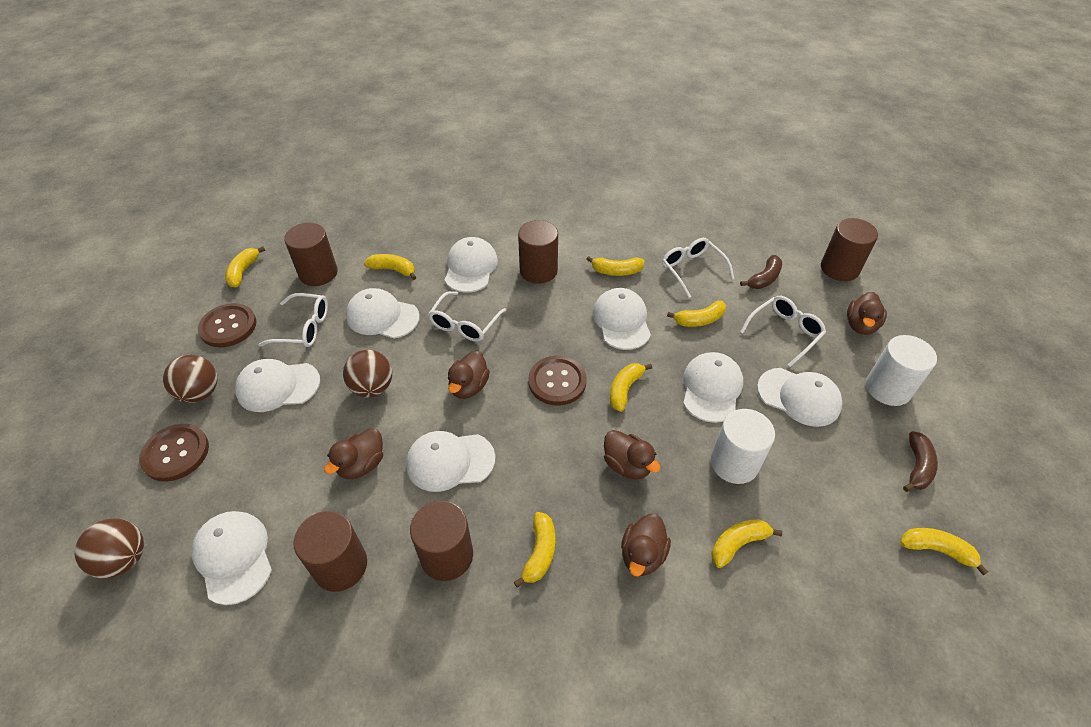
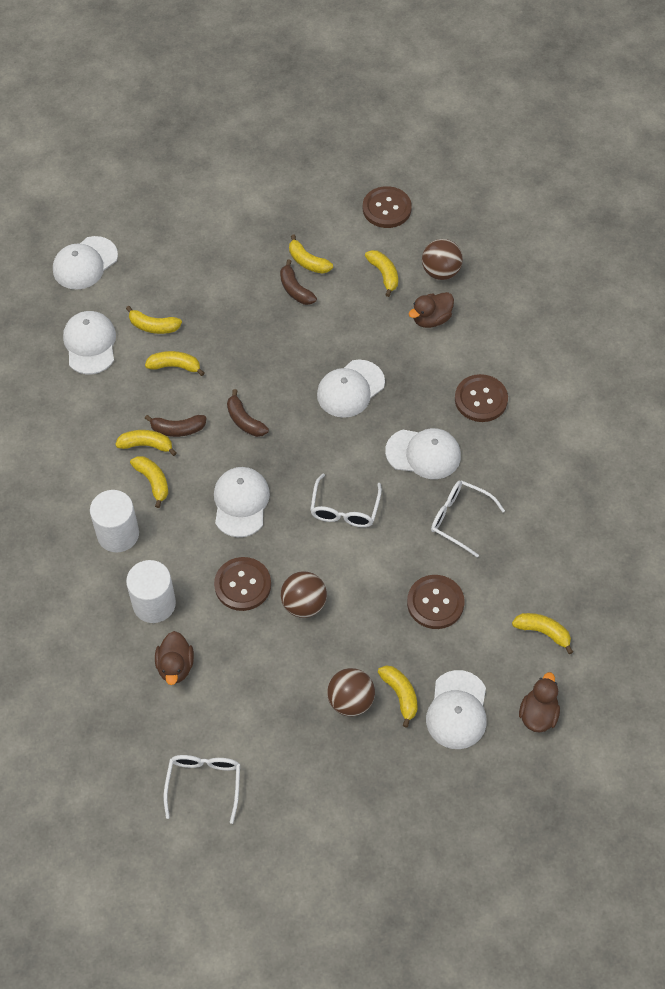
brown banana: [740,255,782,289] [903,431,938,492] = 2 -> [145,415,207,437] [227,389,269,437] [280,259,317,305] = 3
brown button: [139,424,209,482] [198,303,257,347] [528,356,587,406] = 3 -> [214,557,271,611] [363,186,412,228] [407,575,464,629] [455,374,508,422] = 4
brown cylinder: [284,223,338,286] [293,511,367,592] [410,501,473,581] [518,220,558,284] [821,218,878,281] = 5 -> none = 0
brown duck: [324,428,383,479] [448,351,490,399] [604,430,661,480] [621,514,671,576] [847,292,887,335] = 5 -> [155,631,194,685] [409,292,454,328] [519,672,560,733] = 3
white cap: [192,511,272,605] [235,359,320,412] [346,288,420,339] [406,431,495,492] [445,237,498,292] [593,288,651,350] [683,352,743,423] [757,368,842,427] = 8 -> [53,236,118,290] [63,311,116,374] [214,467,270,537] [317,360,385,418] [385,428,461,479] [426,670,487,749] = 6
white glasses: [259,293,328,347] [428,291,506,342] [662,238,734,298] [740,296,826,367] = 4 -> [164,755,240,824] [310,474,382,527] [431,480,505,557] = 3

